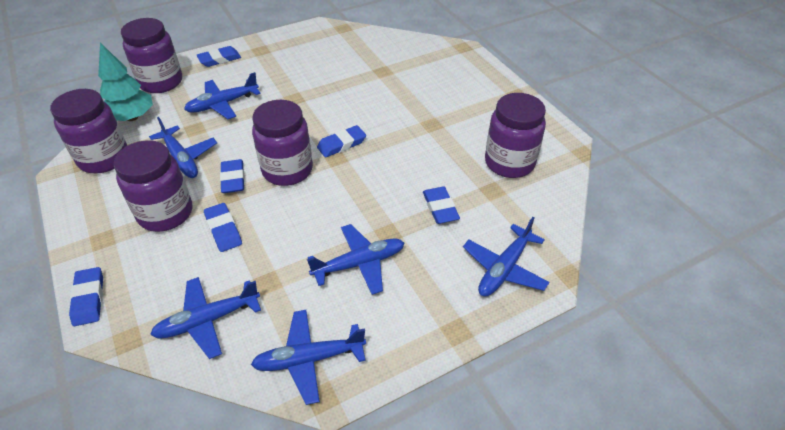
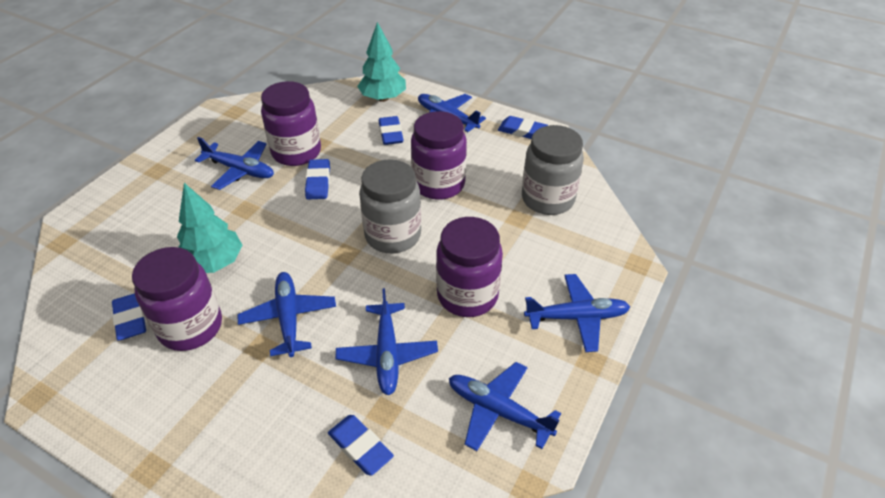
blue eraser: [69,267,103,326] [196,46,241,67] [204,203,242,252] [220,159,245,193] [317,125,366,158] [423,187,460,224] = 6 -> [112,293,146,340] [305,159,330,199] [328,415,394,476] [379,116,404,145] [498,116,548,139] = 5
grey jar: none = 0 -> [359,159,421,253] [522,125,584,215] = 2
purple jar: [50,89,128,173] [114,140,192,232] [121,18,182,93] [252,100,313,186] [485,93,546,178] = 5 -> [132,247,222,351] [261,81,321,166] [411,111,467,200] [436,217,503,317] = 4
turquoise tree: [98,43,153,121] = 1 -> [177,183,243,273] [357,22,406,102] = 2

